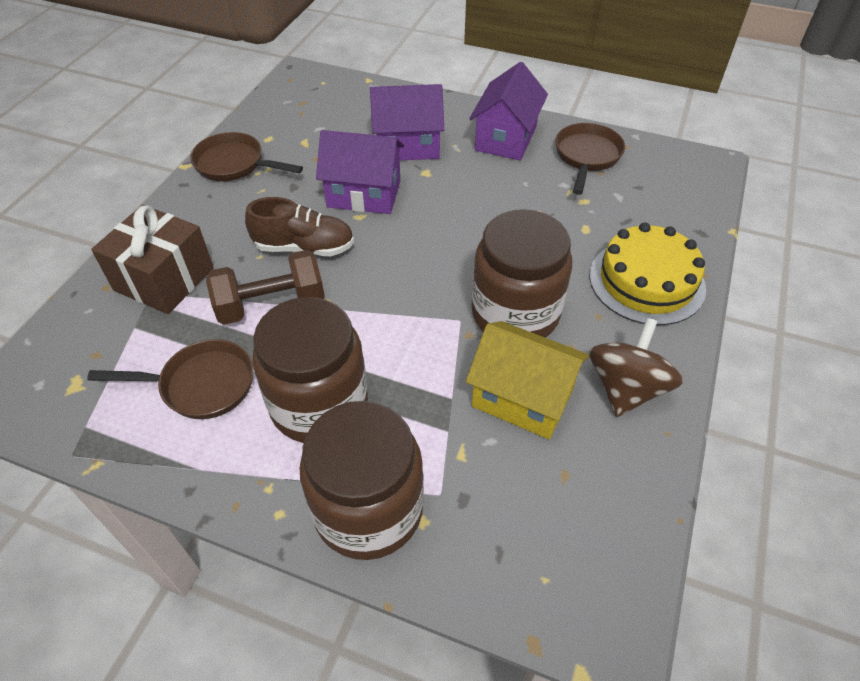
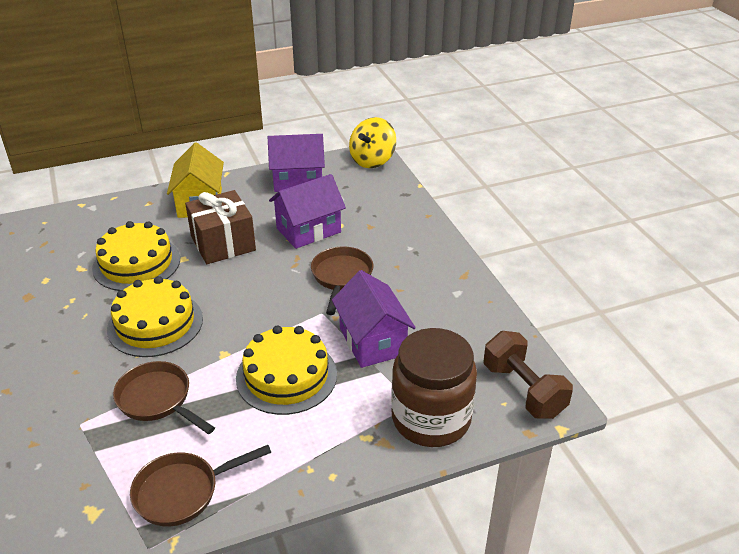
brown jar: [253,297,368,443] [300,401,424,560] [471,209,572,338] = 3 -> [391,328,477,447] = 1
brown shoe: [245,197,354,256] = 1 -> none = 0
brown spinning top: [589,318,683,417] = 1 -> none = 0
yellow cake: [590,223,706,325] = 1 -> [92,221,180,291] [107,276,203,357] [236,325,337,415] = 3
yellow spinning top: none = 0 -> [349,117,396,168] = 1

